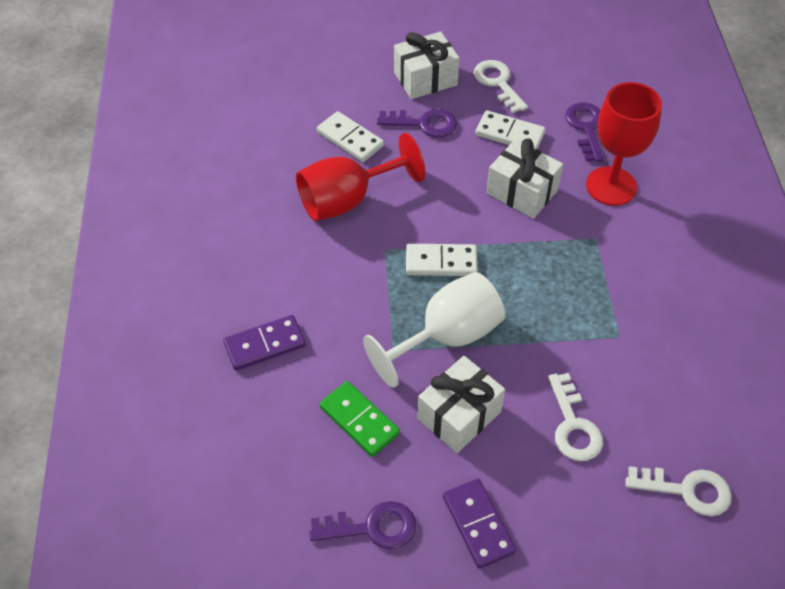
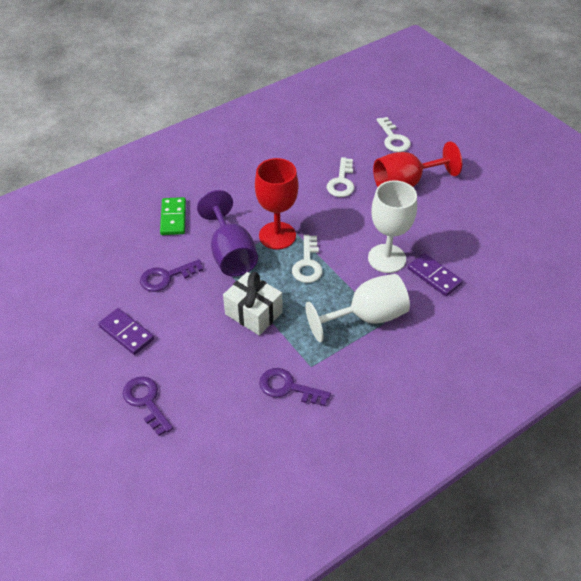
purple goblet: none = 0 -> [197,190,258,277] = 1
white domino: [317,111,384,162] [406,244,478,276] [475,110,546,149] = 3 -> none = 0
white gift: [394,32,460,99] [417,356,505,453] [486,138,563,218] = 3 -> [223,272,283,336] = 1
white goblet: [363,272,505,388] = 1 -> [305,274,410,342] [368,180,417,273] = 2

